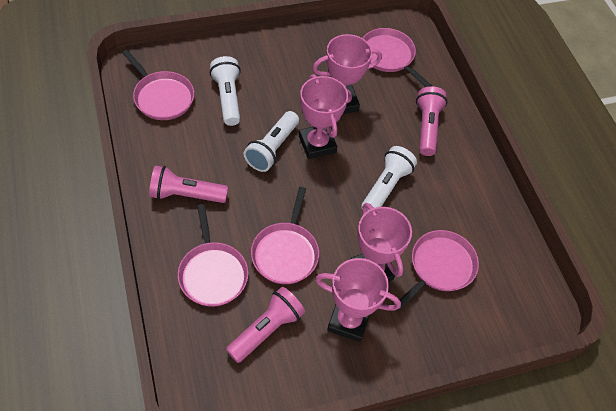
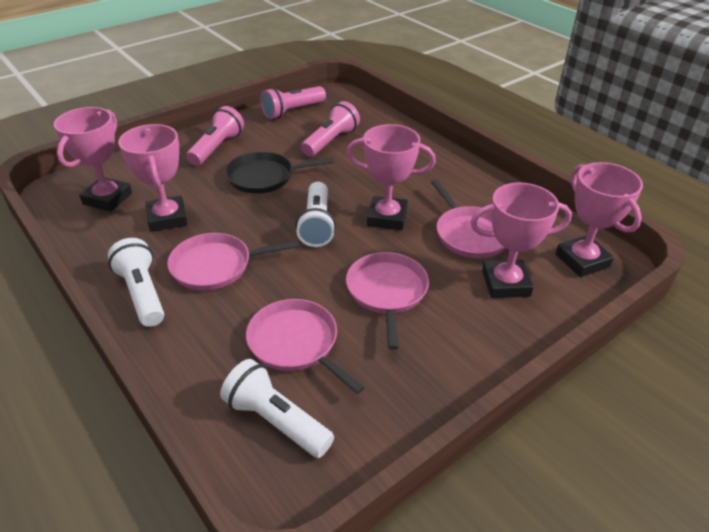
black pan: none = 0 -> [225,151,334,194] = 1
pink pan: [122,50,194,120] [178,204,249,307] [251,187,319,284] [363,28,432,87] [394,230,479,310] = 5 -> [167,233,299,291] [246,299,365,394] [346,252,429,350] [431,179,505,258] = 4
pink trophy: [299,74,348,159] [313,34,382,114] [315,258,401,342] [351,203,412,282] = 4 -> [54,107,132,212] [118,124,188,232] [347,124,436,230] [470,183,572,298] [555,162,643,277] = 5

